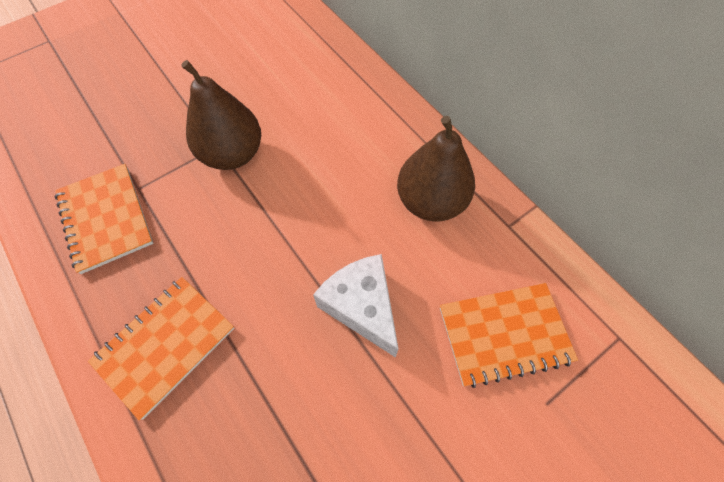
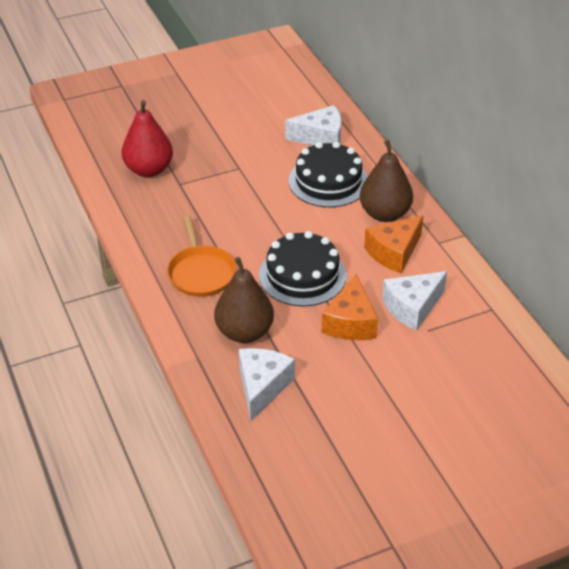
black cake: none = 0 -> [259,231,347,306] [289,141,368,207] = 2
orange cheese: none = 0 -> [322,274,378,340] [364,215,423,274] = 2
orange notebook: [54,164,153,274] [88,277,234,420] [440,283,578,388] = 3 -> none = 0
orange pan: none = 0 -> [167,215,236,297] = 1
red pear: none = 0 -> [122,100,173,177] = 1
white cheese: [313,254,398,358] = 1 -> [239,348,295,421] [285,105,341,146] [382,271,447,331] = 3

